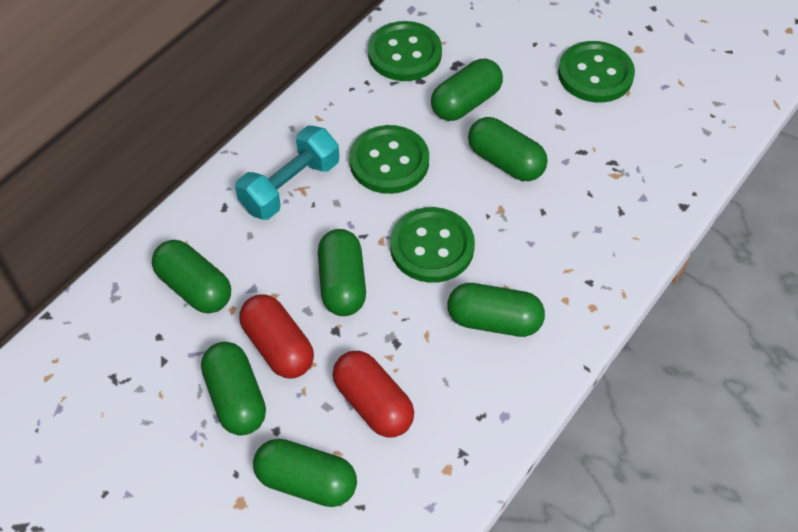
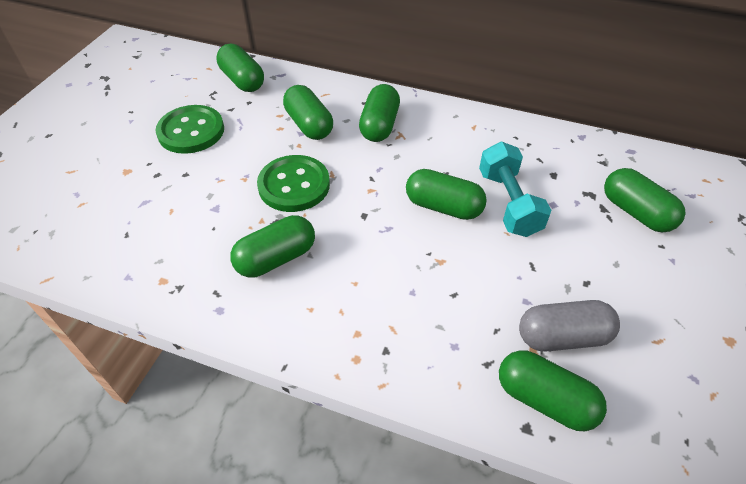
green button: [349,125,429,194] [368,21,442,81] [390,207,475,283] [558,41,635,103] = 4 -> [155,105,224,154] [257,155,330,212] = 2
grey capsule: none = 0 -> [519,300,620,351] = 1
red capsule: [239,295,314,378] [333,351,414,437] = 2 -> none = 0

